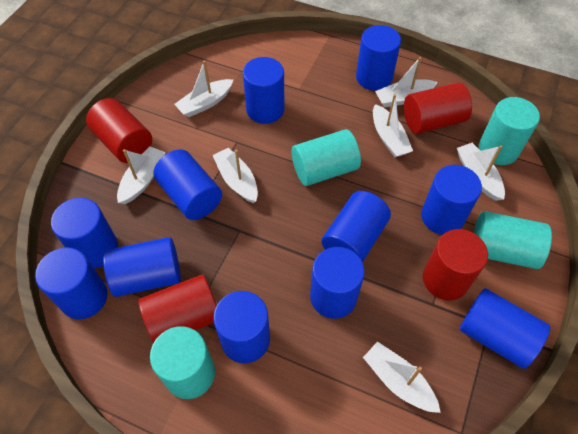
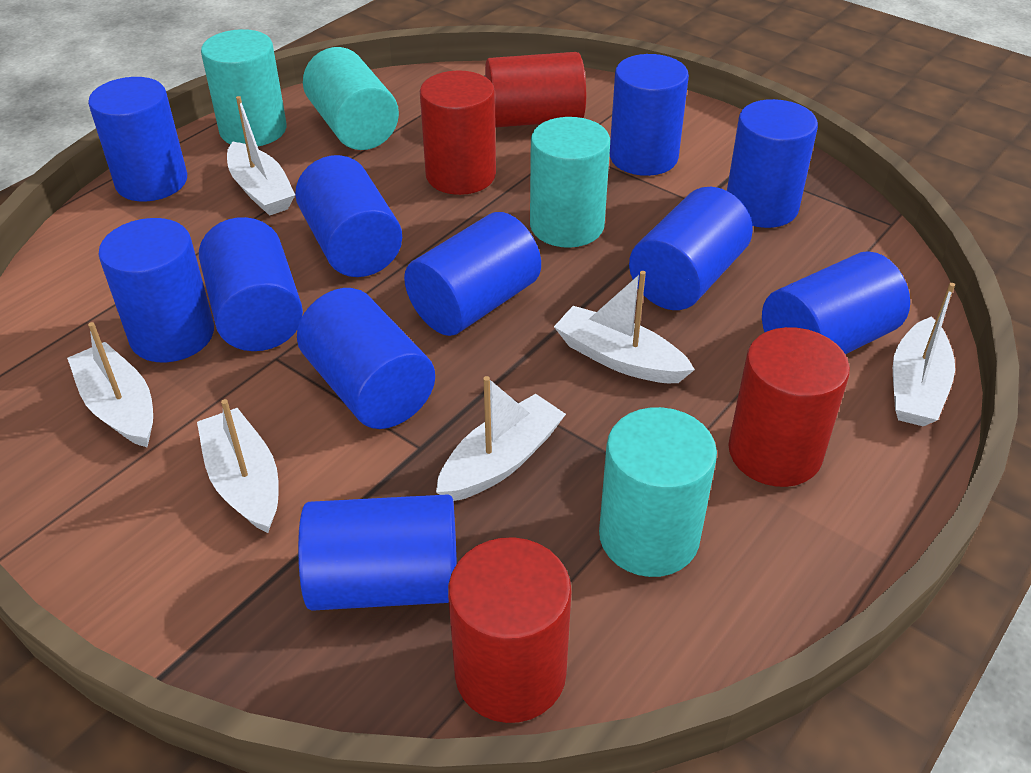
white boat: [117,146,165,204] [174,60,234,117] [213,148,258,203] [363,342,441,413] [373,94,413,157] [375,57,438,107] [457,143,505,201] = 7 -> [67,322,153,447] [197,399,279,533] [227,96,295,216] [436,376,566,501] [554,271,695,383] [893,283,955,426] = 6

